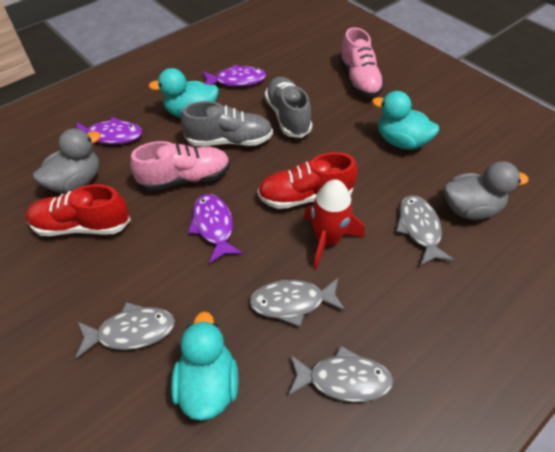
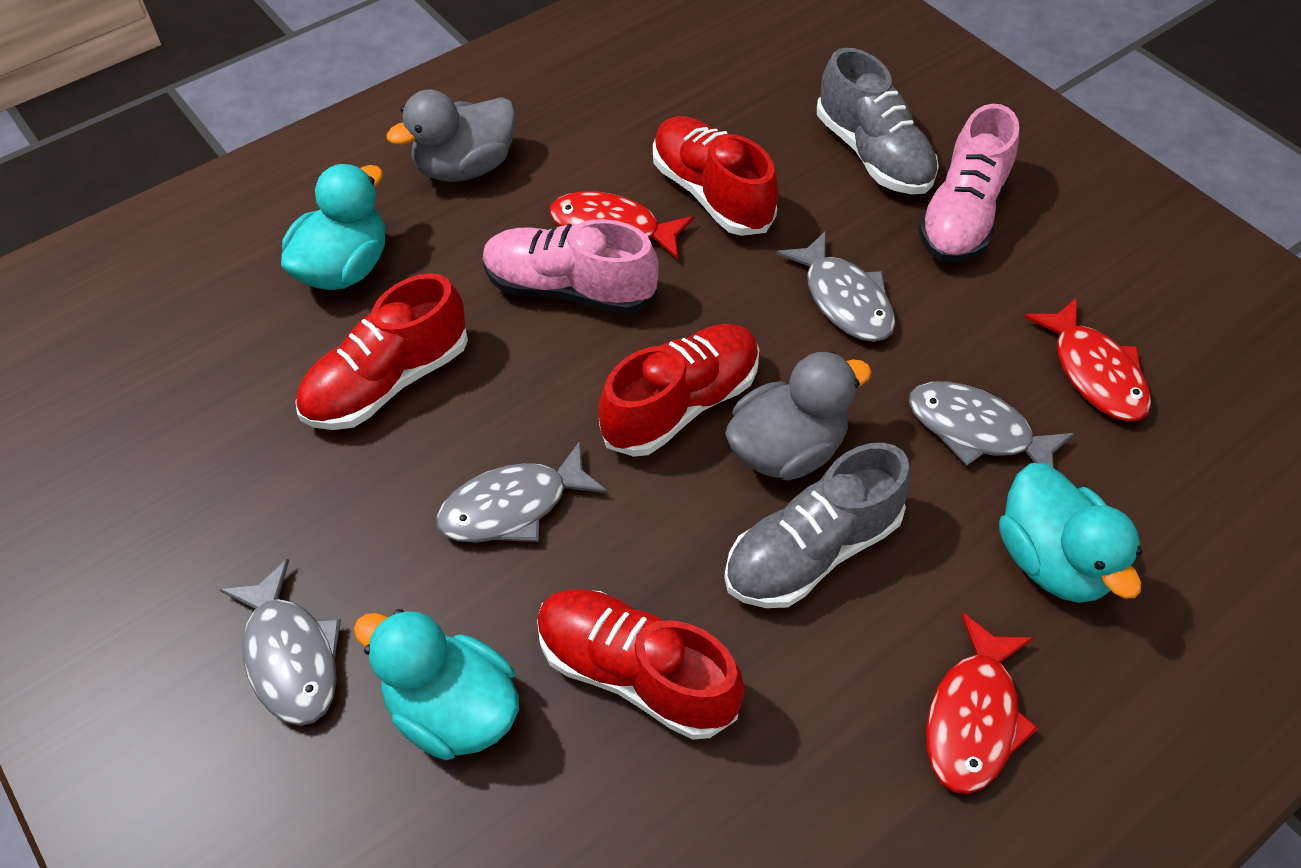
purple fish: [77,117,142,144] [188,194,243,264] [202,65,266,86] = 3 -> none = 0
red fish: none = 0 -> [549,191,694,260] [926,612,1038,794] [1024,298,1151,421] = 3
red rocket: [304,179,365,269] = 1 -> none = 0
red shoe: [26,184,131,236] [258,152,357,209] = 2 -> [295,273,468,430] [537,589,744,740] [599,324,759,457] [653,116,778,236] = 4

